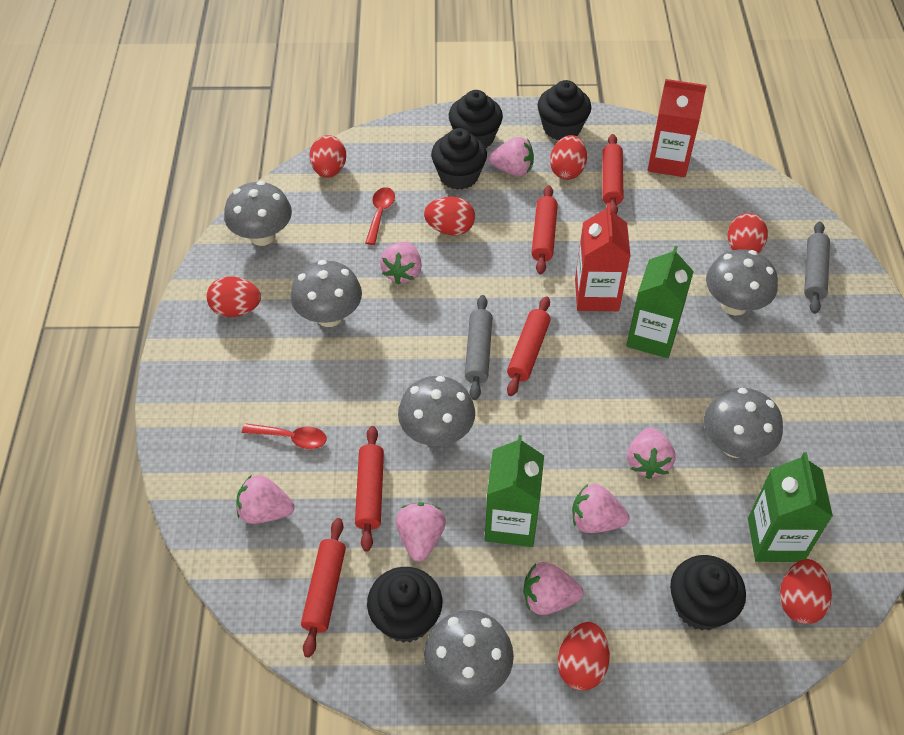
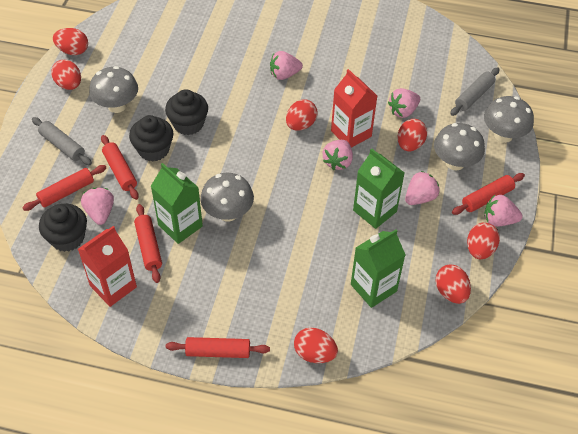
black cupcake: [367,567,442,643] [431,128,487,190] [449,90,503,148] [537,80,591,140] [670,555,746,631] = 5 -> [39,204,87,252] [129,115,173,161] [165,89,208,135] = 3
grey mushroom: [224,181,292,246] [290,260,362,327] [398,376,475,446] [424,610,514,700] [704,388,783,459] [706,249,778,315] = 6 -> [89,66,138,113] [200,173,254,222] [434,123,485,171] [484,96,534,143] = 4
pink strawberry: [236,475,294,524] [380,242,422,284] [396,502,446,562] [489,137,534,176] [523,562,583,615] [572,484,629,533] [627,427,676,479] = 7 -> [81,188,114,225] [270,51,303,80] [323,140,353,170] [388,88,420,118] [405,171,440,205] [484,195,523,227] = 6
red spoon: [242,423,327,449] [365,187,395,245] = 2 -> none = 0

